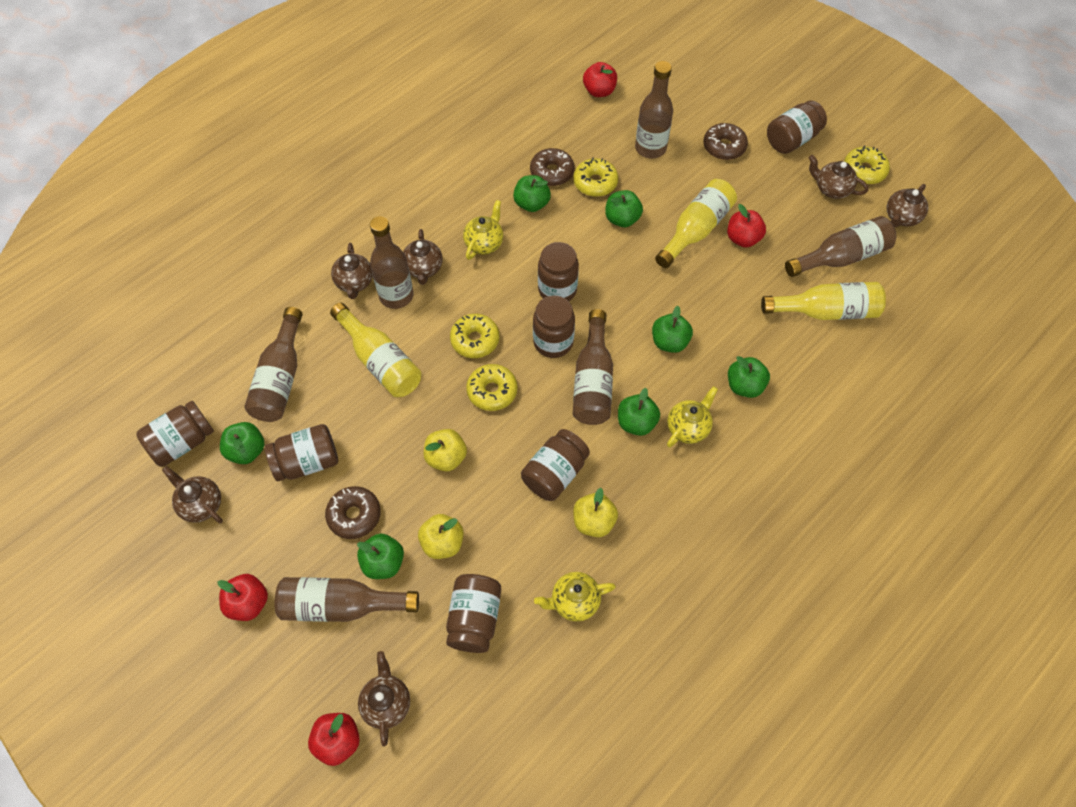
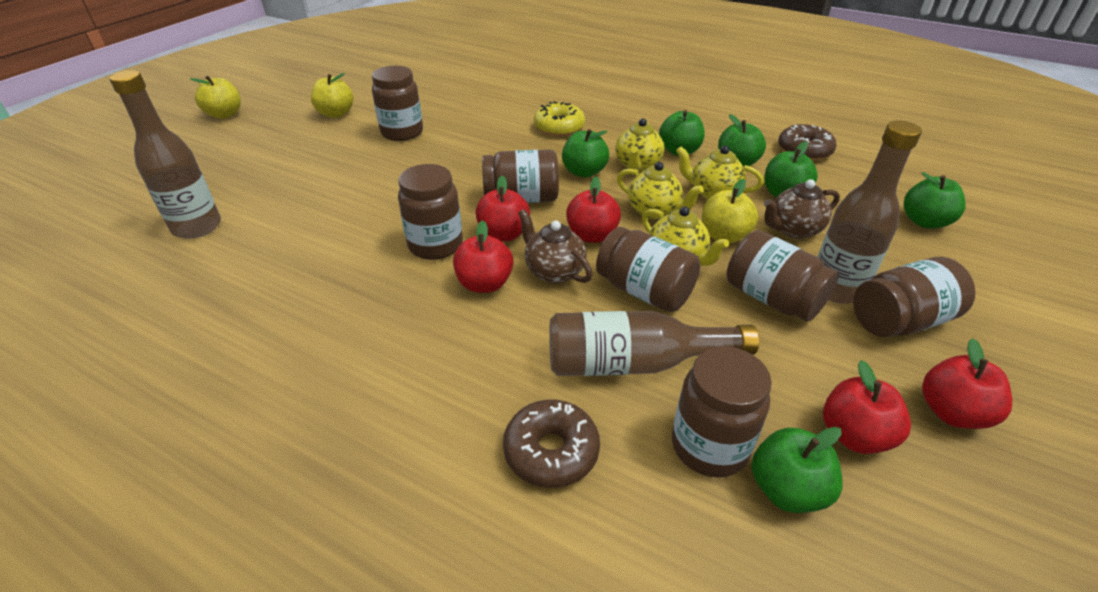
brown bottle: [244,307,302,422] [275,577,419,622] [370,216,414,309] [573,309,613,425] [635,61,673,159] [785,216,896,277] = 6 -> [110,70,221,239] [549,311,759,376] [817,120,922,304] = 3
brown donut: [325,486,381,539] [530,148,575,186] [703,123,748,160] = 3 -> [503,399,600,488] [778,124,837,161] = 2
brown teapot: [162,466,223,523] [331,243,373,299] [358,651,410,747] [403,229,443,285] [809,155,868,199] [887,184,928,227] = 6 -> [518,209,593,283] [764,179,840,239] = 2
green apple: [220,422,264,464] [357,534,404,579] [513,175,551,212] [605,190,643,227] [618,388,660,436] [652,306,693,353] [728,356,770,398] = 7 -> [562,129,609,178] [659,110,705,156] [718,114,766,167] [752,427,843,513] [765,141,818,197] [904,172,966,228] = 6
red apple: [218,574,268,621] [308,713,360,766] [583,62,617,97] [727,204,766,248] = 4 -> [453,220,513,293] [476,176,530,242] [566,177,621,243] [823,360,911,454] [922,339,1012,429] = 5
yellow bottle: [330,303,421,397] [655,179,737,268] [761,282,886,320] = 3 -> none = 0
yellow donut: [450,314,499,358] [466,364,517,411] [573,157,618,197] [844,146,890,184] = 4 -> [534,101,585,136] = 1
yellow teapot: [463,200,503,260] [534,572,616,622] [667,386,718,447] = 3 -> [615,118,664,172] [617,162,704,219] [642,206,729,266] [676,146,764,199] = 4

